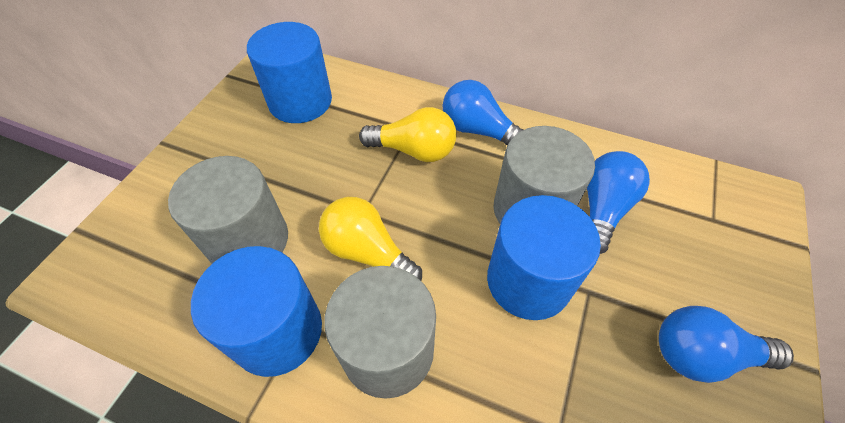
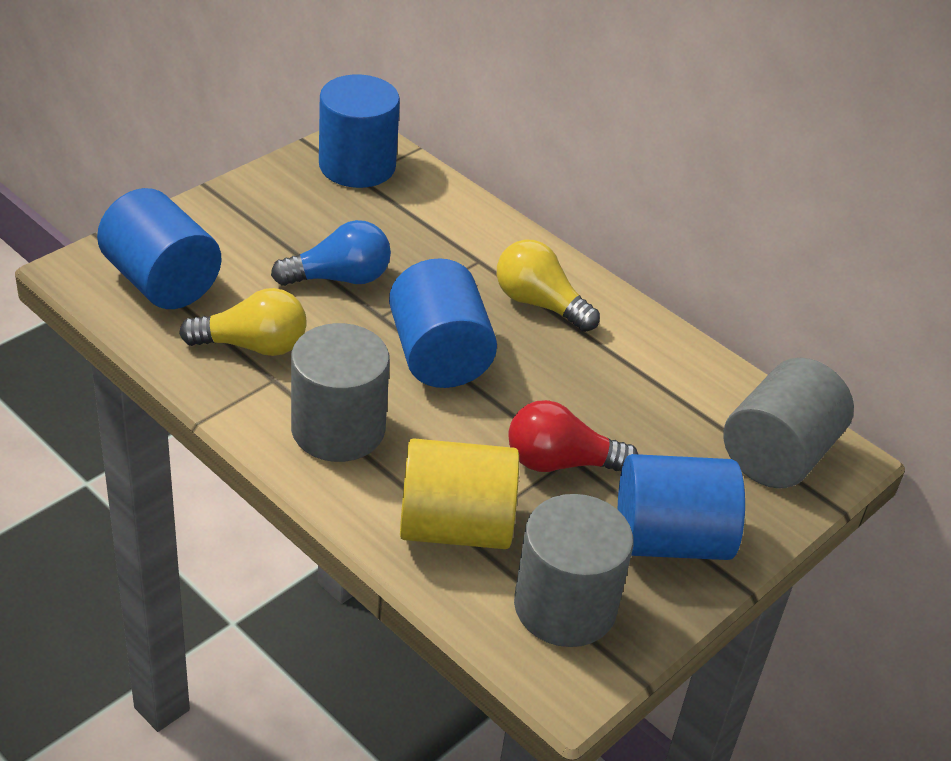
blue cylinder: [191,246,322,377] [247,22,332,123] [487,195,601,320] = 3 -> [97,188,221,309] [319,75,400,188] [389,258,497,388] [618,454,745,560] = 4
blue light bulb: [443,80,524,145] [587,151,650,254] [659,306,794,383] = 3 -> [271,220,391,286] = 1
red light bulb: none = 0 -> [508,400,638,472] = 1
yellow cylinder: none = 0 -> [400,438,519,549] = 1

